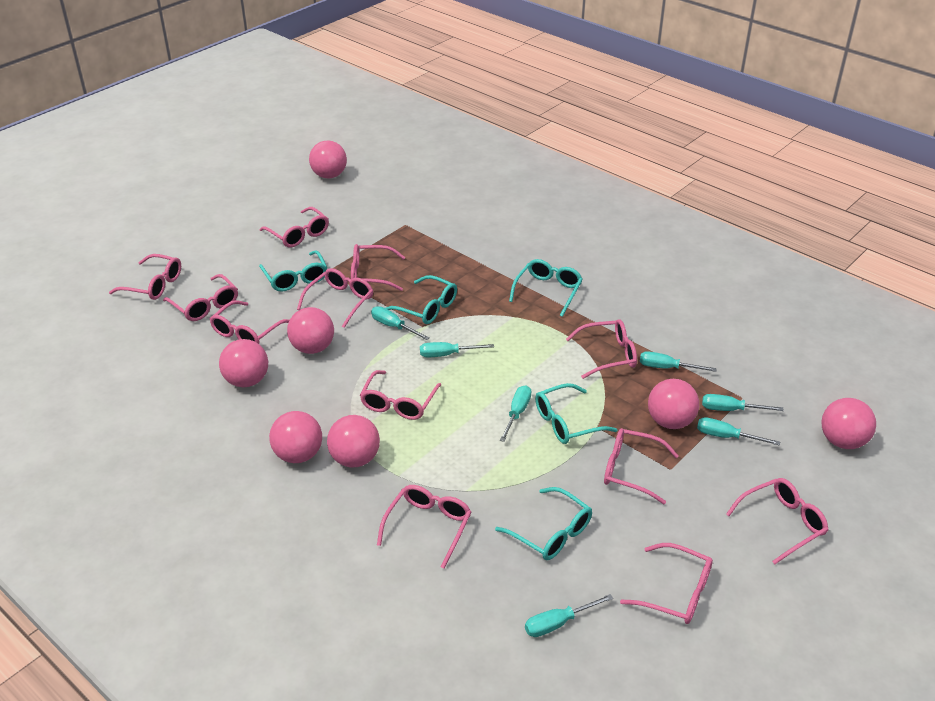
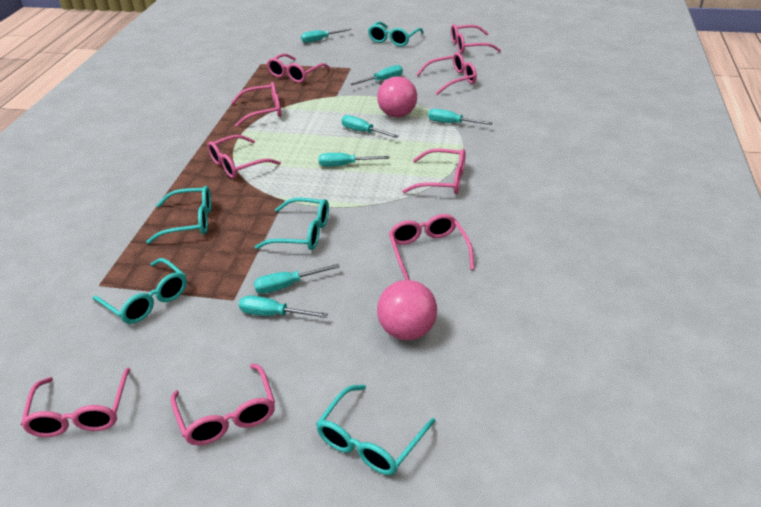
pink ball: [219,339,268,388] [269,411,322,463] [287,307,334,354] [309,141,347,178] [327,415,380,467] [648,379,699,429] [821,398,876,449] = 7 -> [377,76,417,117] [377,280,437,340] = 2
pink glasses: [109,254,181,300] [163,274,238,321] [210,300,290,344] [260,207,329,248] [297,268,373,328] [351,244,405,291] [360,370,441,420] [377,485,471,569] [566,319,637,379] [604,428,679,505] [620,543,713,624] [726,478,828,564] = 12 -> [21,368,131,437] [171,364,275,445] [207,135,281,179] [231,82,281,127] [267,54,330,83] [389,214,474,280] [402,148,466,194] [417,52,477,95] [451,24,501,54] = 9

